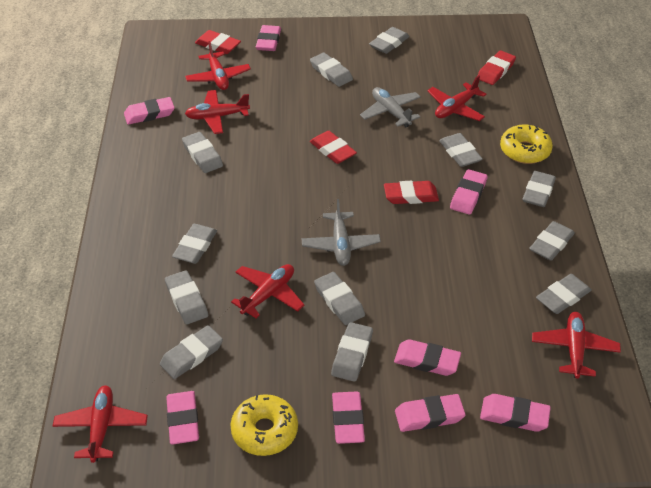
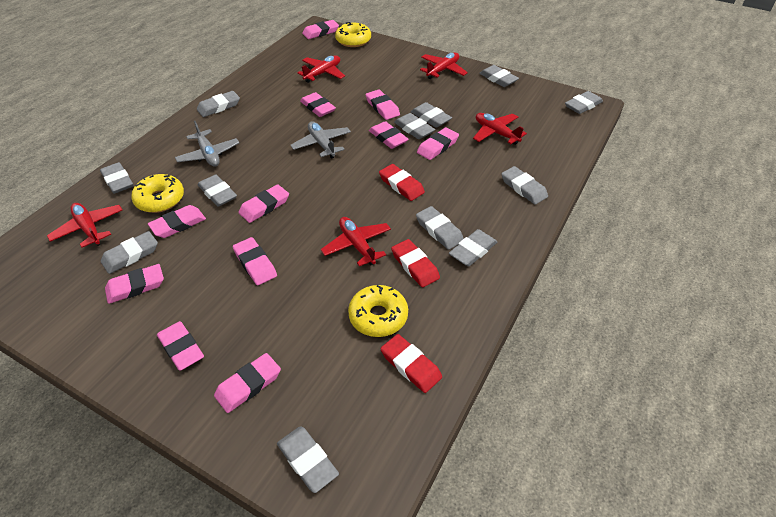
pink eraser: [124,97,175,125] [166,391,199,445] [256,25,281,51] [332,391,365,444] [394,339,461,376] [395,394,466,432] [450,169,488,215] [480,394,551,432] = 8 -> [105,264,164,304] [148,205,206,238] [157,321,204,371] [214,353,281,413] [233,237,277,285] [238,184,289,223] [300,92,336,117] [302,20,339,39] [365,89,400,120] [369,121,409,149] [417,127,459,160] = 11
red eraser: [195,30,241,54] [310,131,357,164] [384,181,439,204] [477,50,516,85] = 4 -> [379,164,425,201] [380,334,442,393] [391,239,440,288] = 3
red plane: [53,386,148,463] [185,41,251,90] [185,90,250,134] [231,264,304,318] [427,75,487,121] [532,312,621,379] = 6 -> [47,203,122,247] [297,55,345,83] [321,217,391,266] [420,53,468,79] [473,113,527,145] = 5
yellow donut: [230,394,298,456] [500,124,553,164] = 2 -> [131,174,184,213] [335,22,371,47] [348,285,408,337] = 3

